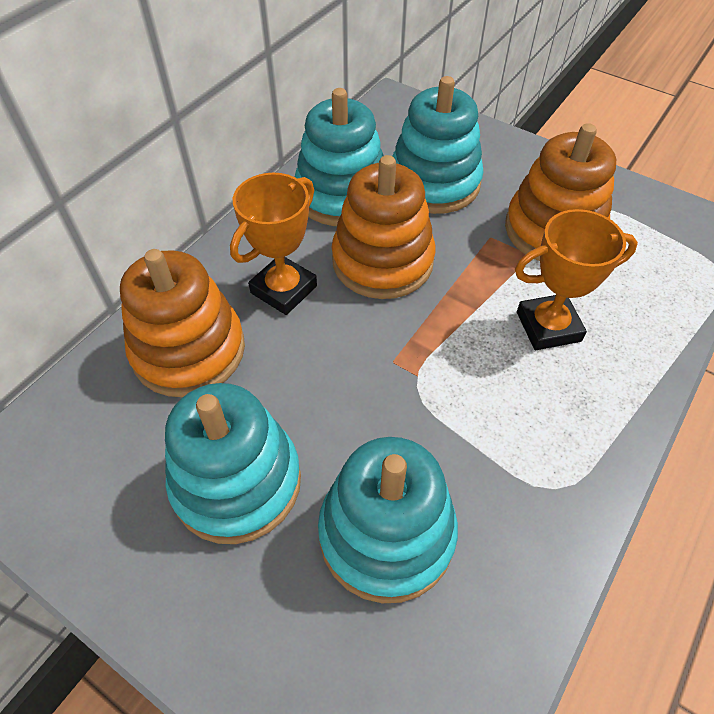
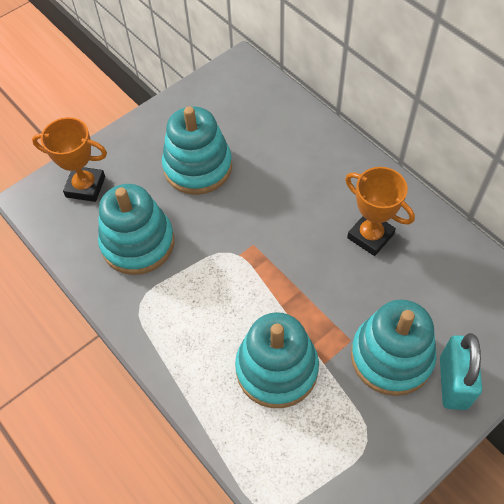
orange stacking toy: [120,249,245,397] [332,155,436,299] [505,123,616,261] = 3 -> none = 0
turquoise padlock: none = 0 -> [440,333,482,410] = 1

